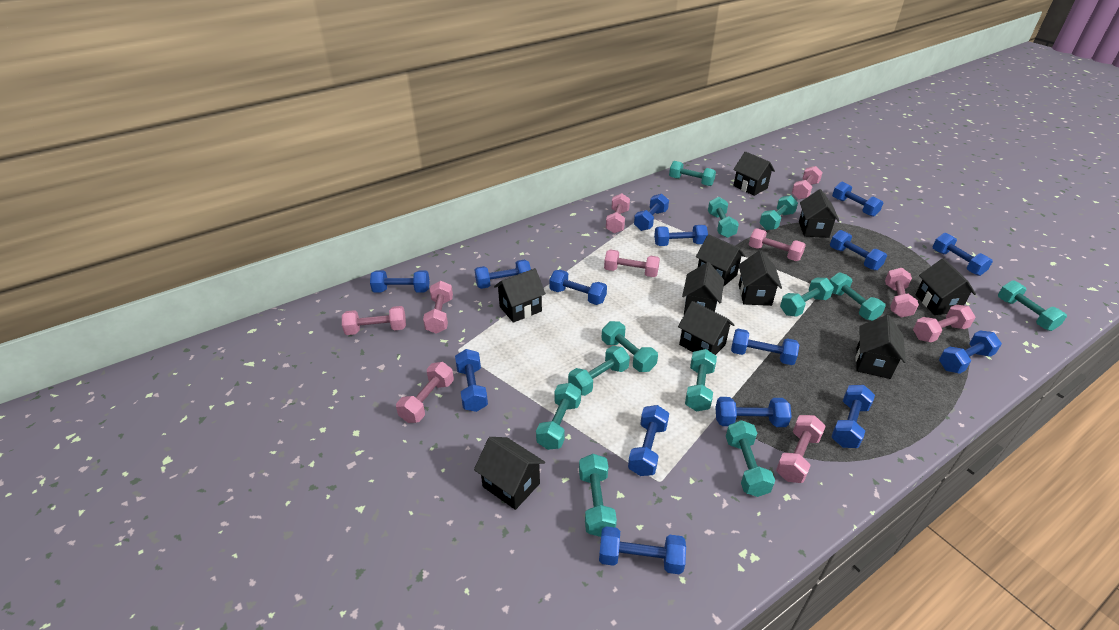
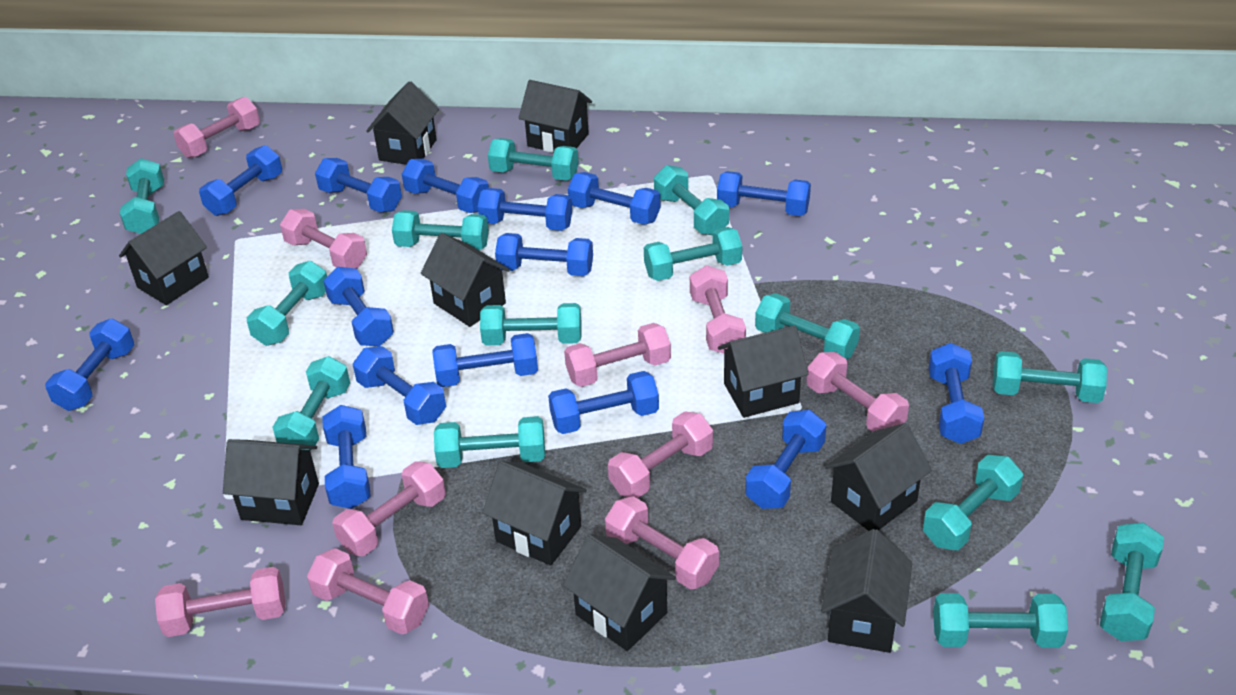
turquoise dumbbell: [536,383,581,450] [568,346,630,396] [579,454,617,537] [602,321,658,372] [669,161,716,186] [685,349,717,412] [708,197,739,238] [726,420,775,497] [760,195,798,230] [780,277,834,317] [829,272,886,321] [998,280,1067,331] = 12 -> [120,158,164,234] [247,261,327,346] [273,356,350,450] [392,210,489,251] [434,416,545,468] [480,303,581,345] [488,138,579,181] [644,227,742,281] [654,165,729,235] [755,293,860,359] [923,455,1023,550] [933,593,1068,648] [993,351,1107,403] [1100,522,1164,641] = 14

